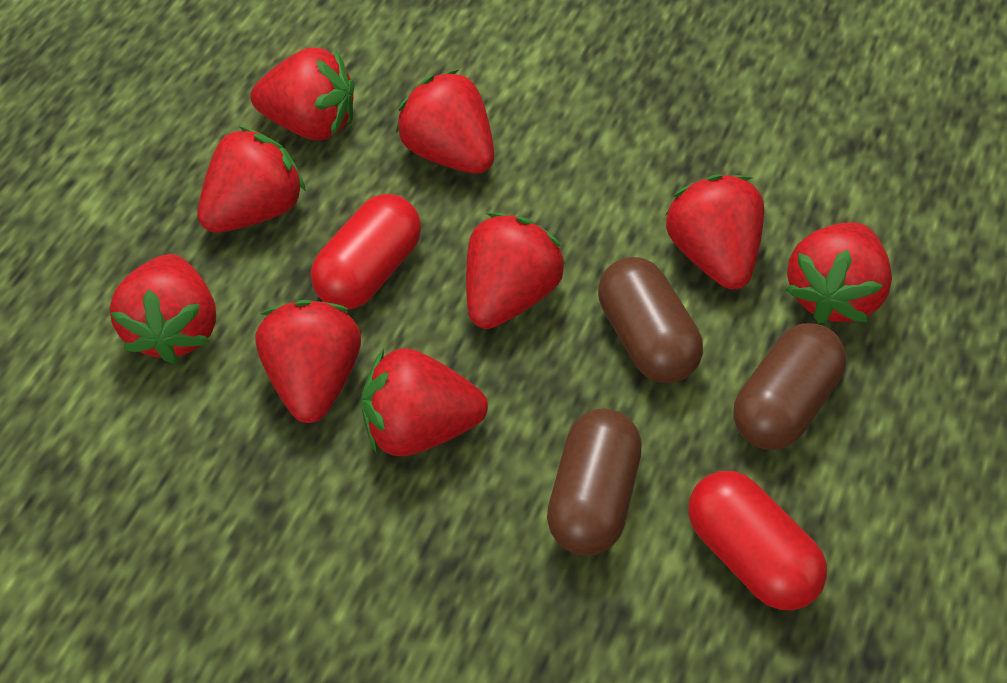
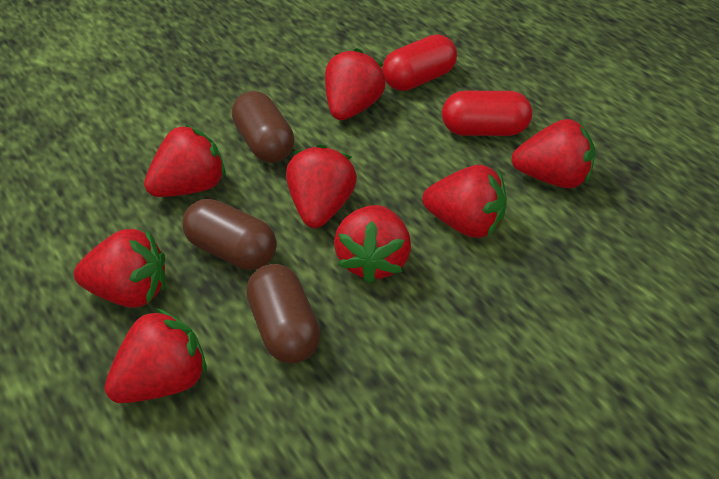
red strawberry: [109,254,216,363] [197,126,306,233] [250,48,354,140] [256,300,361,423] [361,348,488,456] [396,70,494,173] [466,213,566,329] [666,174,764,289] [785,222,892,324] = 9 -> [74,229,166,308] [105,308,207,403] [144,125,225,197] [286,144,357,228] [325,48,386,120] [334,205,411,284] [422,165,507,238] [511,119,595,188] = 8

